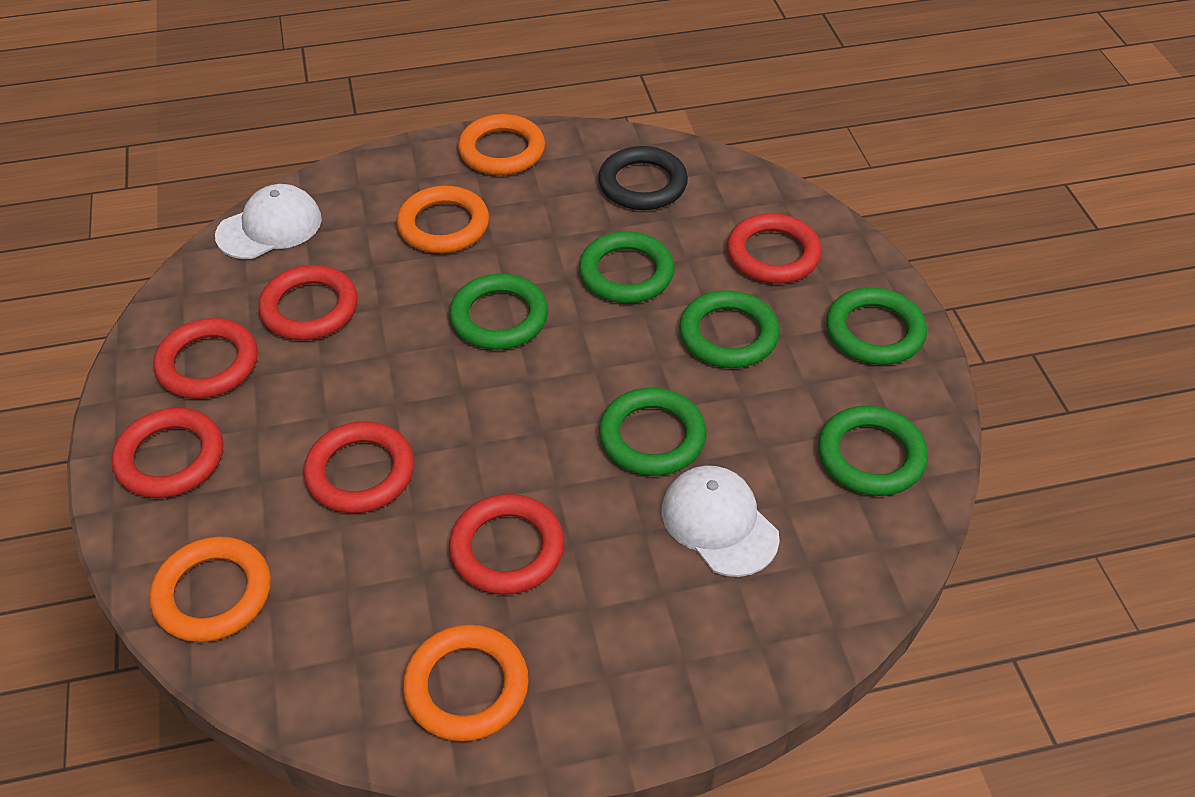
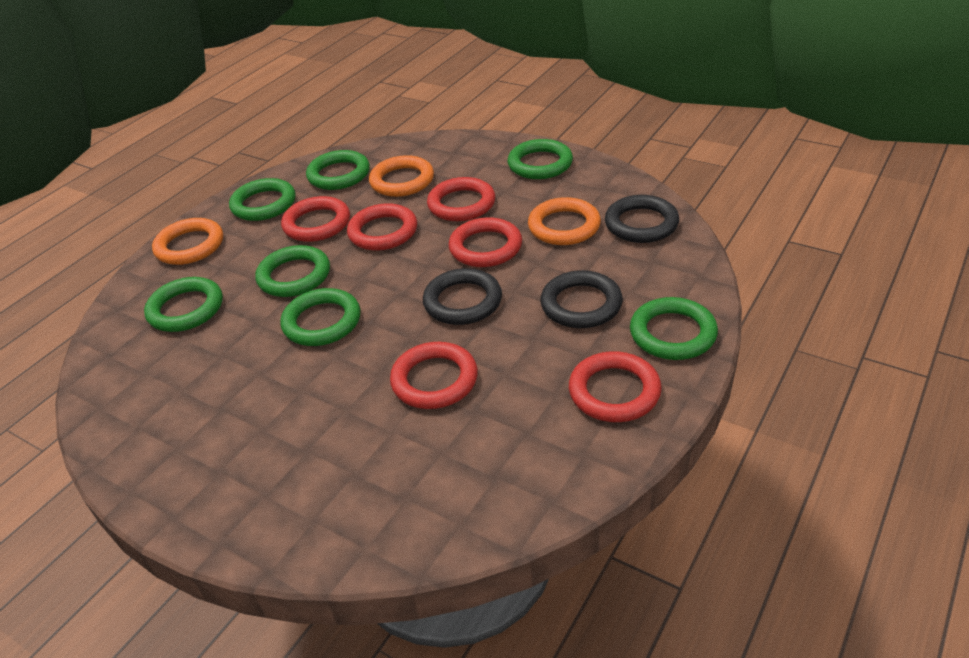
black ring: [598,146,688,210] = 1 -> [423,268,502,325] [540,270,623,328] [605,195,679,243] = 3
green ring: [449,274,548,350] [579,231,675,303] [599,388,707,476] [679,290,780,368] [818,406,928,496] [826,287,927,365] = 6 -> [144,277,223,332] [229,178,295,221] [256,245,330,297] [280,288,360,346] [306,150,370,190] [507,139,573,179] [630,297,718,360] = 7
orange ring: [150,536,271,642] [397,186,489,253] [403,624,529,742] [458,114,545,176] = 4 -> [152,218,223,265] [369,155,434,197] [528,197,601,245] = 3
white cap: [215,184,322,259] [661,466,780,577] = 2 -> none = 0

